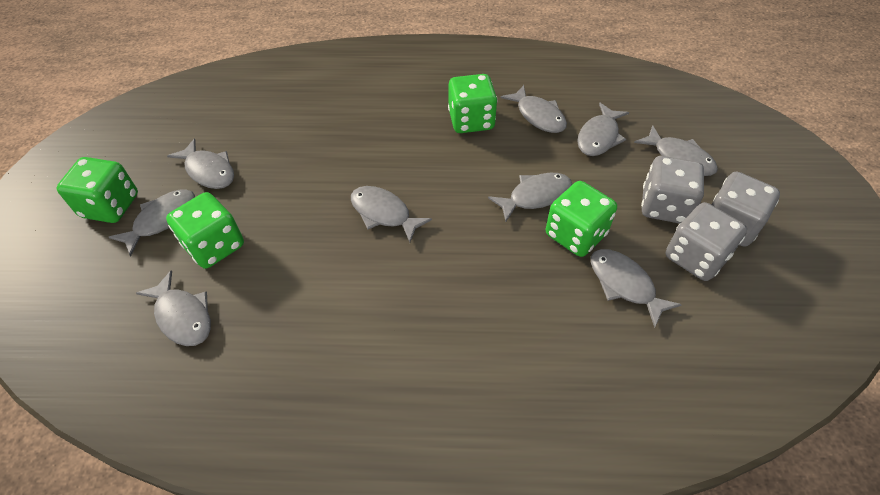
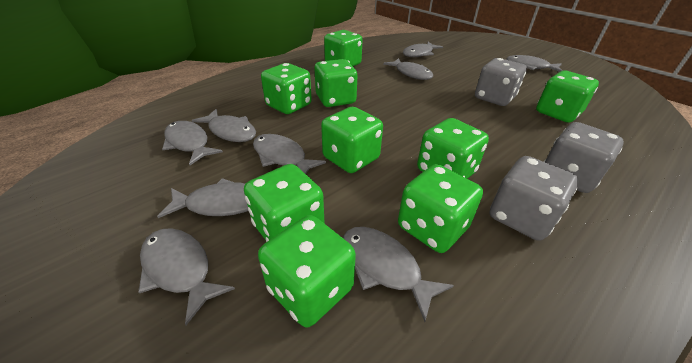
green dice: [56,157,138,223] [166,192,244,269] [448,74,497,133] [546,181,617,257] = 4 -> [244,164,324,242] [258,215,356,327] [261,63,312,114] [315,59,357,107] [321,107,383,173] [324,30,363,66] [398,164,483,253] [417,118,489,179] [536,71,599,123] = 9

